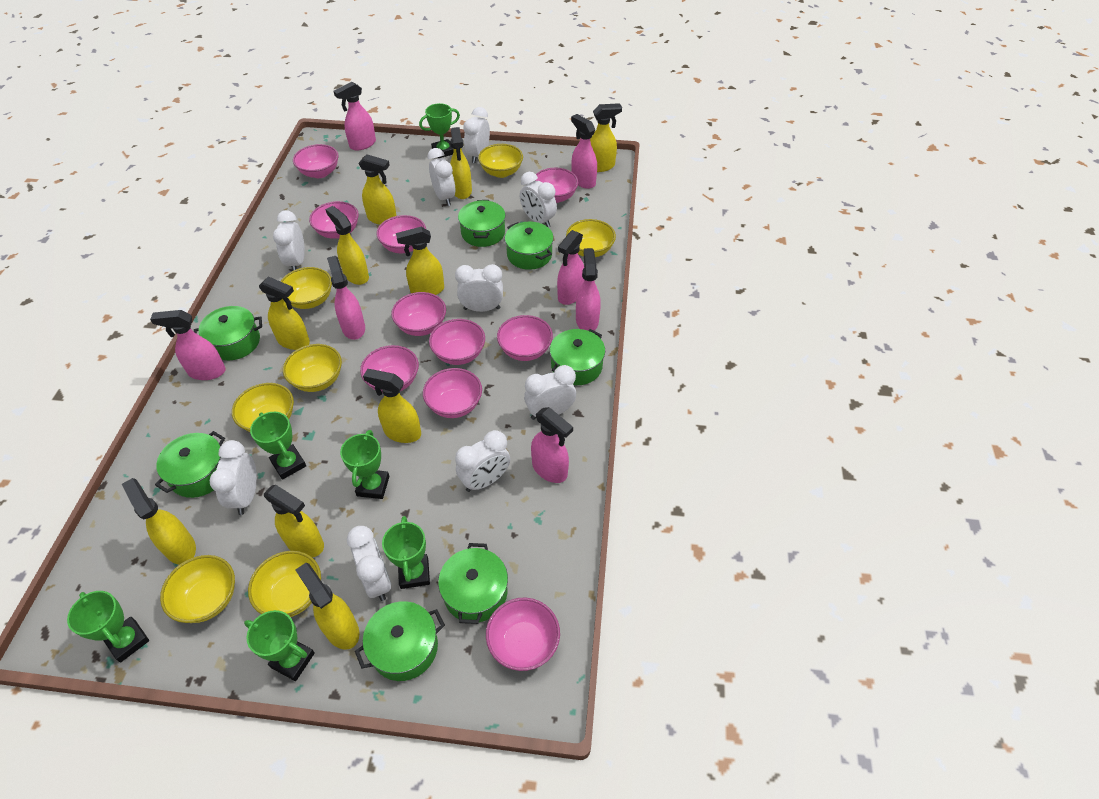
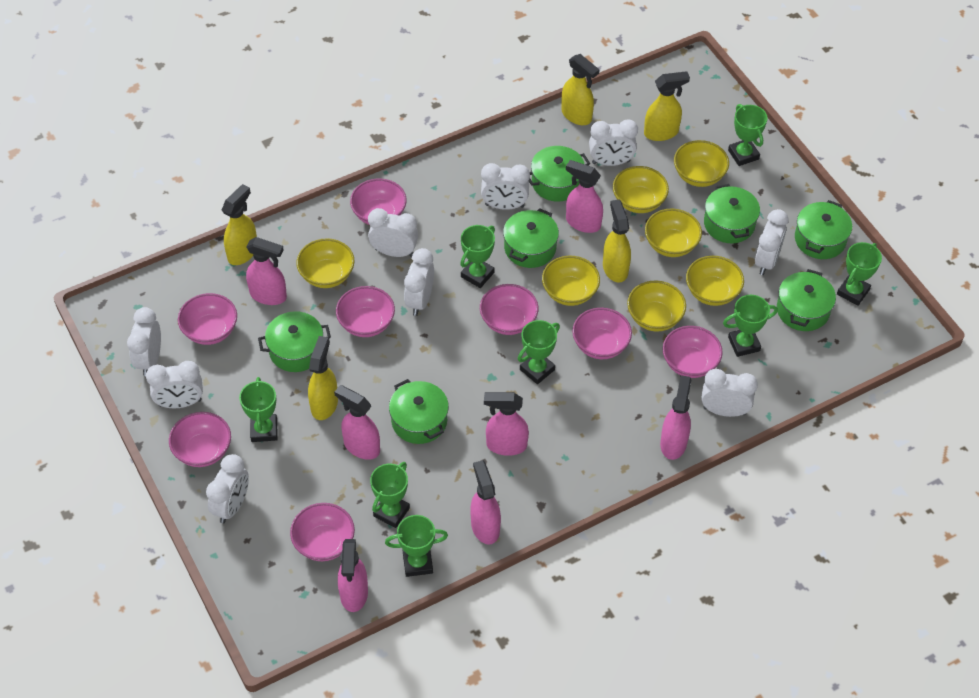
green trophy: [67,591,149,662] [244,610,315,681] [250,412,306,479] [340,430,390,499] [382,516,430,589] [419,103,460,158] = 6 -> [239,377,278,442] [370,462,410,528] [385,515,448,577] [460,225,495,288] [518,320,560,384] [723,295,778,357] [728,104,768,166] [837,242,882,306] = 8
pink bowl: [293,144,339,178] [309,201,359,239] [360,345,419,393] [376,215,426,253] [391,292,446,336] [423,368,482,418] [429,319,485,365] [486,598,560,671] [497,315,553,361] [535,168,578,203] = 10 -> [169,412,231,467] [178,293,237,345] [290,503,355,561] [336,286,395,337] [350,179,407,225] [480,284,539,335] [572,308,632,359] [663,326,723,378] = 8
yellow spray bottle: [122,478,196,565] [259,276,310,350] [264,485,324,557] [295,563,359,650] [325,206,369,285] [358,154,397,225] [363,369,421,443] [396,227,444,295] [450,127,472,199] [590,103,622,172] = 10 -> [222,184,257,265] [308,336,338,420] [561,54,600,125] [603,199,631,283] [644,71,690,141] = 5

